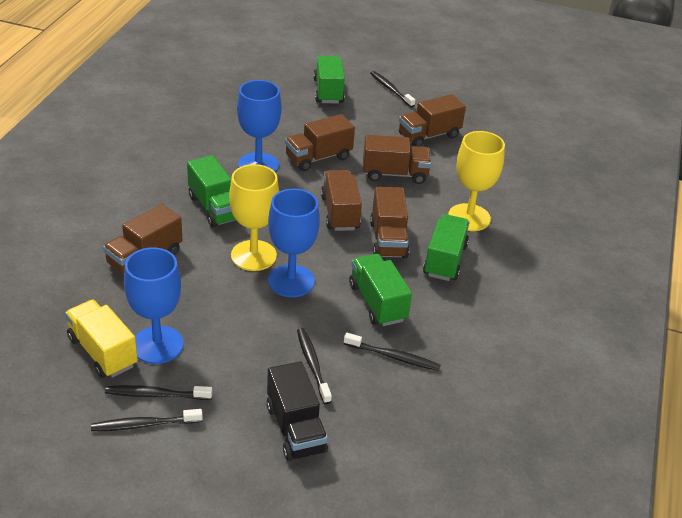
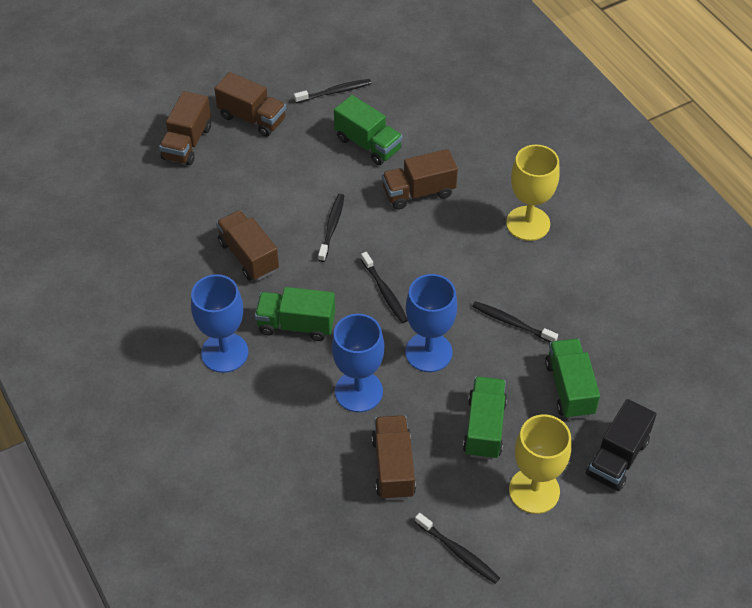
brown truck: [103,204,182,275] [285,114,355,171] [321,170,362,231] [363,135,431,184] [370,187,409,259] [399,94,466,147] = 6 -> [159,91,211,166] [214,72,286,137] [216,210,279,281] [371,415,416,500] [382,149,458,210] = 5
yellow truck: [65,300,138,378] = 1 -> none = 0

